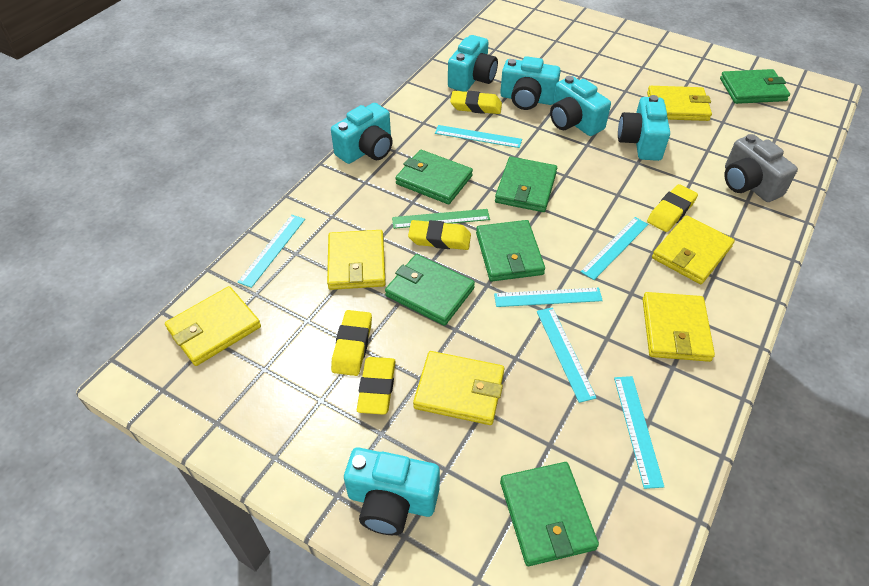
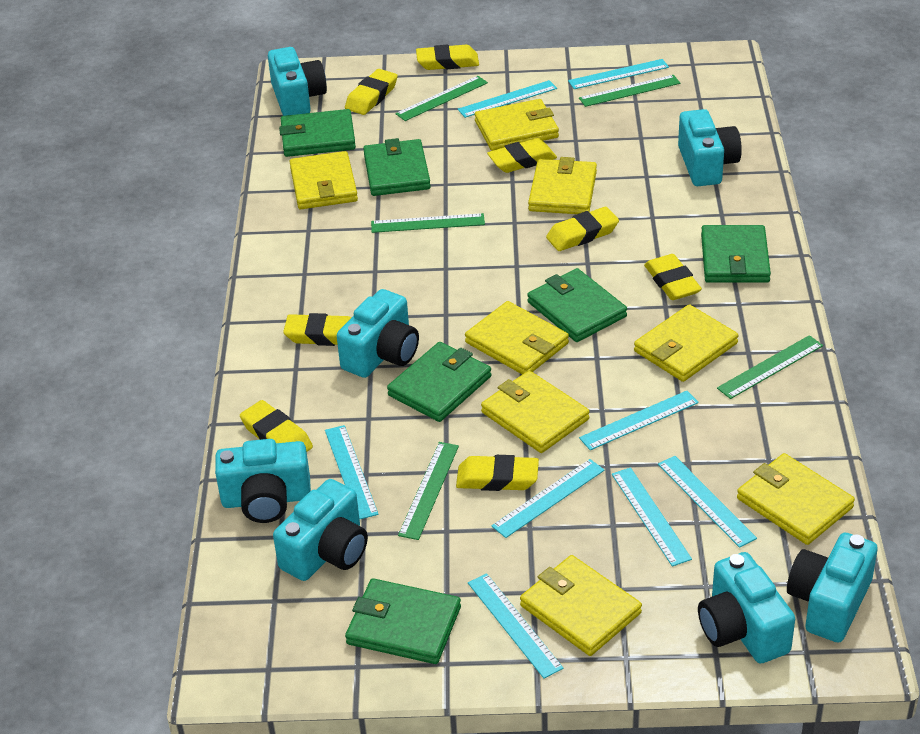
green ruler: [392,209,490,229] = 1 -> [371,213,485,233] [395,76,488,121] [398,442,459,540] [579,75,680,107] [717,335,823,399] = 5
grey camera: [724,134,798,202] = 1 -> none = 0
turquoise camera: [331,103,393,164] [344,447,440,535] [448,35,498,92] [500,56,561,110] [550,76,611,136] [618,95,670,161] = 6 -> [215,439,311,523] [268,47,327,116] [273,479,368,581] [337,289,419,378] [678,109,742,186] [698,552,795,664] [787,533,878,643] = 7
turquoise ruler: [238,215,305,288] [435,125,522,148] [494,288,603,307] [537,307,597,403] [581,217,648,280] [614,376,664,489] = 6 -> [325,425,379,519] [458,80,557,118] [468,573,564,679] [491,459,605,538] [568,59,669,89] [579,391,699,450] [612,468,692,567] [658,456,757,548] = 8
yellow eraser: [331,310,372,376] [357,357,396,415] [408,220,471,250] [450,91,502,114] [647,184,698,232] = 5 -> [240,400,313,452] [283,313,351,346] [345,69,398,115] [416,45,479,70] [456,455,539,491] [487,138,557,173] [546,207,619,251] [644,254,702,300] = 8
yellow wallet: [165,286,261,366] [327,230,386,290] [413,351,504,425] [643,292,715,362] [647,86,712,121] [652,215,735,284] = 6 -> [289,151,358,209] [465,301,569,374] [475,99,559,151] [481,370,590,453] [520,555,642,656] [528,157,597,214] [634,304,739,382] [737,453,855,545] = 8

